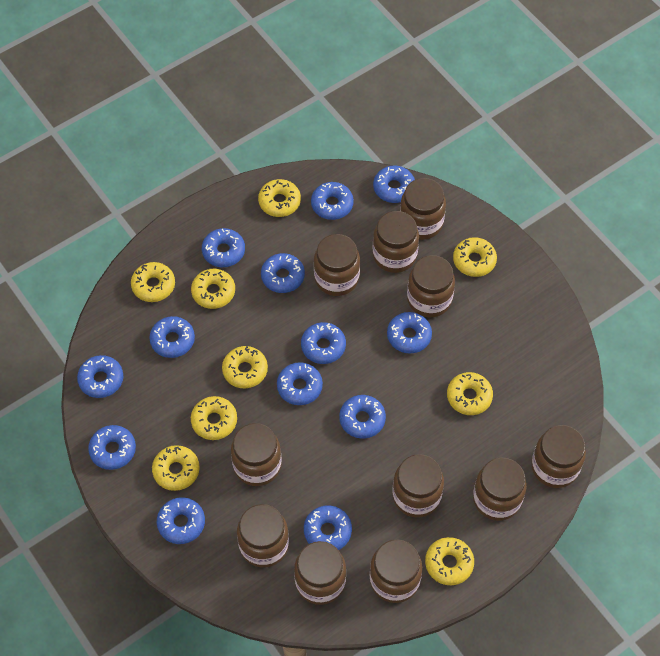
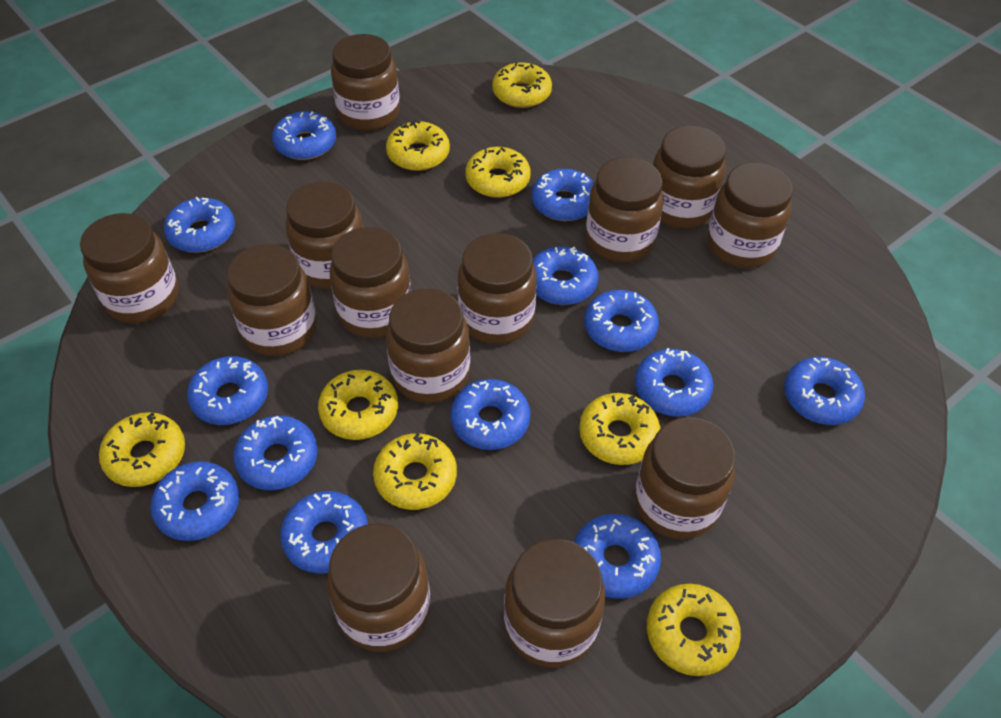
brown jar: [231,423,282,486] [237,504,289,568] [294,541,346,605] [314,234,360,296] [369,539,422,603] [373,211,419,273] [392,454,444,518] [400,178,446,240] [407,255,455,317] [473,458,527,521] [531,425,586,488] = 11 -> [80,213,179,323] [227,244,317,356] [286,182,363,289] [327,523,430,652] [330,227,411,338] [331,34,400,131] [386,289,470,403] [458,233,537,344] [504,539,606,668] [586,157,664,262] [635,417,735,539] [653,125,726,229] [707,163,793,268] = 13
yellow donut: [131,262,175,302] [152,445,200,491] [191,269,235,309] [191,396,237,440] [222,346,268,388] [258,179,301,217] [425,537,474,585] [447,372,493,415] [453,237,497,277] = 9 -> [99,412,185,487] [318,370,398,440] [373,433,457,510] [386,120,450,171] [465,147,530,198] [492,62,552,108] [579,393,660,465] [647,584,741,676] = 8

